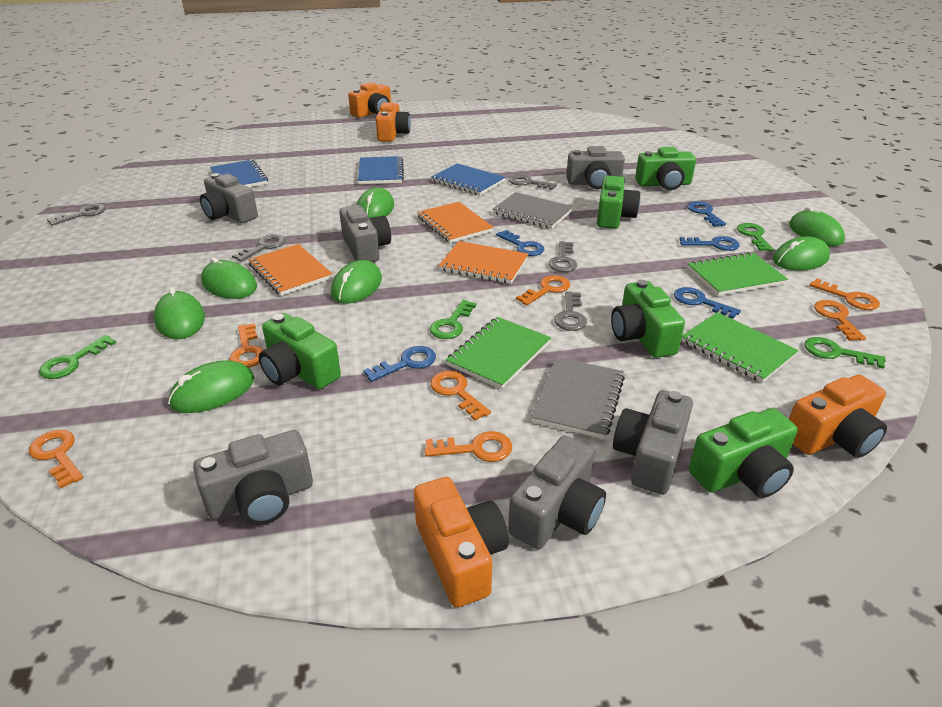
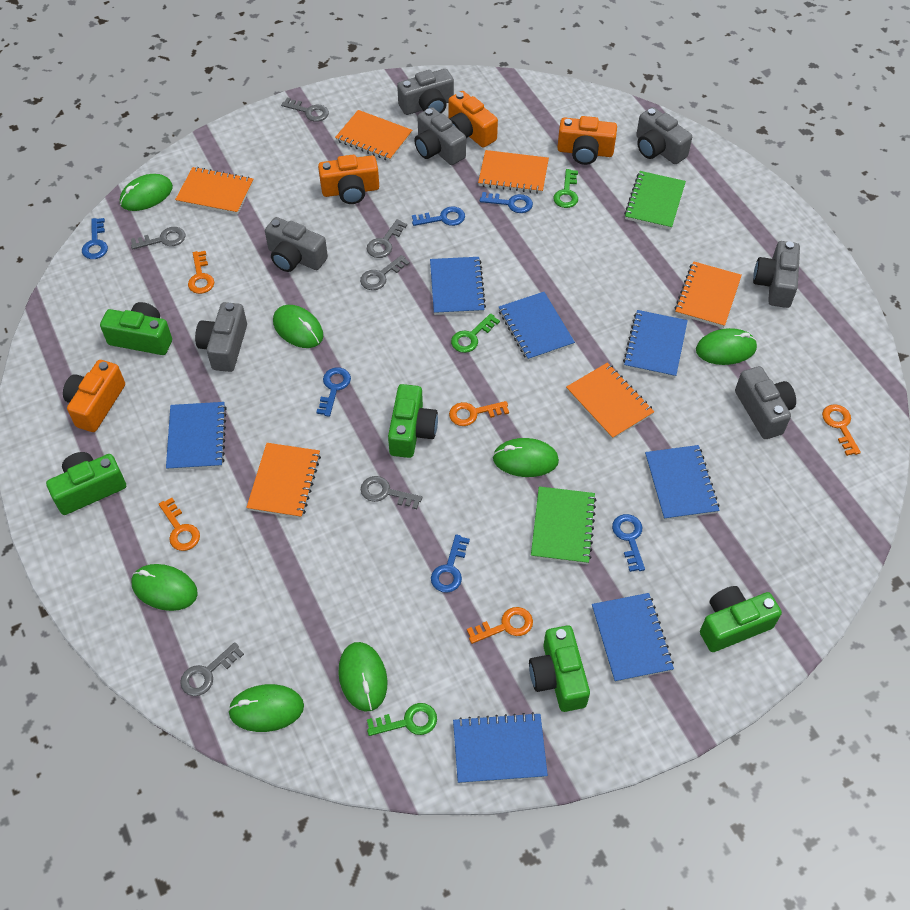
blue key: [363,346,436,382] [496,230,544,256] [674,287,741,319] [680,236,740,251] [687,201,726,227] = 5 -> [82,218,108,259] [316,367,351,417] [412,206,465,226] [431,534,470,593] [480,192,533,213] [612,514,645,572] = 6
blue notebook: [210,159,268,187] [358,156,404,184] [431,163,506,195] = 3 -> [166,402,227,470] [430,257,486,315] [453,712,548,784] [499,292,575,361] [592,593,674,682] [623,310,688,378] [645,445,720,520] = 7
green key: [39,335,116,379] [430,300,477,339] [737,223,774,251] [804,337,886,369] = 4 -> [367,703,437,736] [451,313,500,353] [553,169,578,208] = 3
green notebook: [446,317,551,389] [681,312,799,383] [688,252,788,296] = 3 -> [531,486,596,564] [624,171,686,230] = 2
grey camera: [193,430,313,525] [200,173,258,223] [339,205,391,262] [508,436,606,549] [566,146,625,189] [613,390,693,495] = 6 -> [195,302,247,372] [265,217,328,272] [397,69,454,115] [414,107,466,165] [636,107,692,164] [735,366,796,439] [753,241,800,308] = 7
grey key: [47,204,106,226] [232,234,286,262] [509,175,557,190] [548,241,577,272] [554,291,587,331] = 5 -> [131,227,186,249] [180,642,244,696] [281,98,329,122] [360,255,410,290] [361,476,422,509] [366,219,407,258] = 6
grey notebook: [492,192,573,229] [531,357,625,439] = 2 -> none = 0
orange key: [29,430,83,489] [229,323,263,368] [424,431,512,462] [430,371,491,421] [516,275,570,305] [809,279,880,310] [814,300,866,341] = 7 -> [159,498,200,551] [188,251,214,294] [449,401,509,426] [467,607,533,644] [822,404,861,456] = 5
orange notebook: [248,244,332,296] [417,202,494,243] [439,241,528,284] = 3 -> [175,167,254,215] [246,443,321,518] [335,110,412,161] [478,150,549,194] [566,363,654,440] [675,261,742,328] = 6

